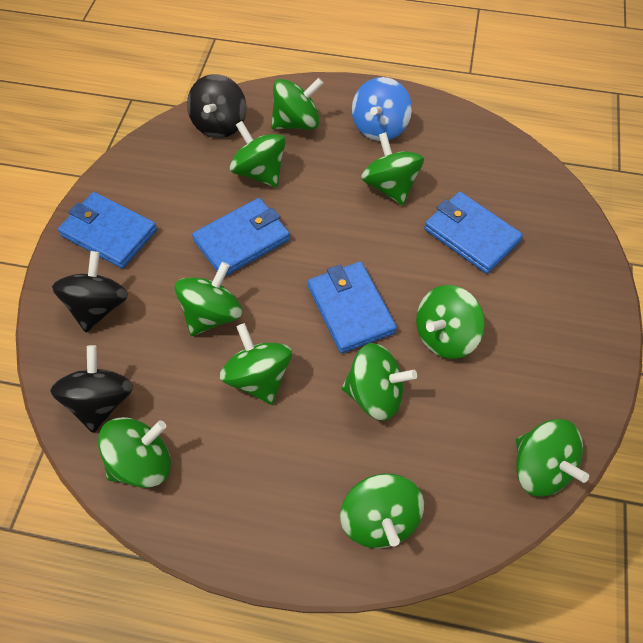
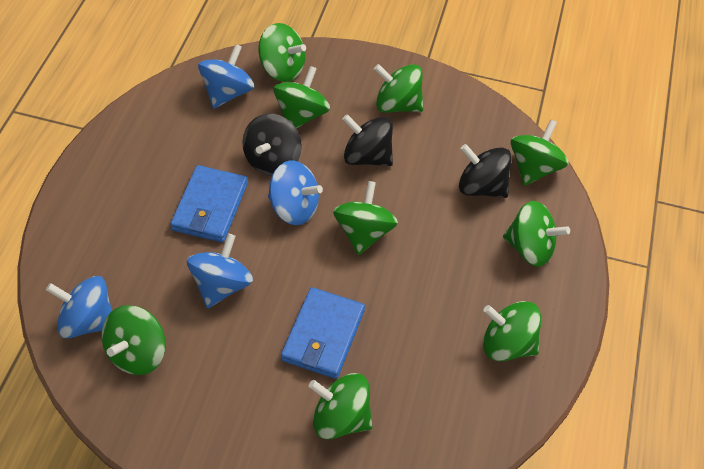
blue spinning top: [352,77,412,141] = 1 -> [46,276,112,339] [187,233,253,308] [198,44,254,109] [268,161,323,225] = 4
blue wallet: [58,192,157,268] [192,198,290,276] [308,262,397,353] [424,192,523,274] = 4 -> [170,165,248,242] [281,287,365,379] = 2
green spinning top: [98,417,171,488] [174,262,242,336] [220,323,292,405] [230,121,286,187] [271,78,323,130] [340,473,424,548] [342,343,417,421] [361,132,424,206] [416,285,485,359] [516,419,589,497] = 10 -> [102,305,166,375] [259,23,306,82] [273,66,330,129] [309,373,373,439] [333,181,398,255] [374,64,423,113] [483,301,541,361] [503,201,570,267] [511,119,569,186] = 9

